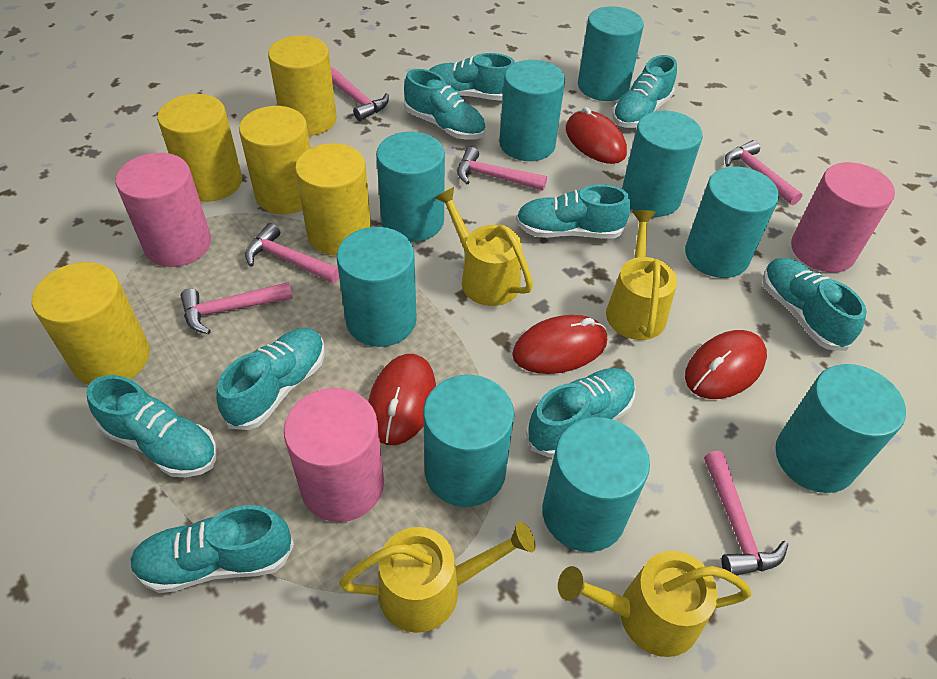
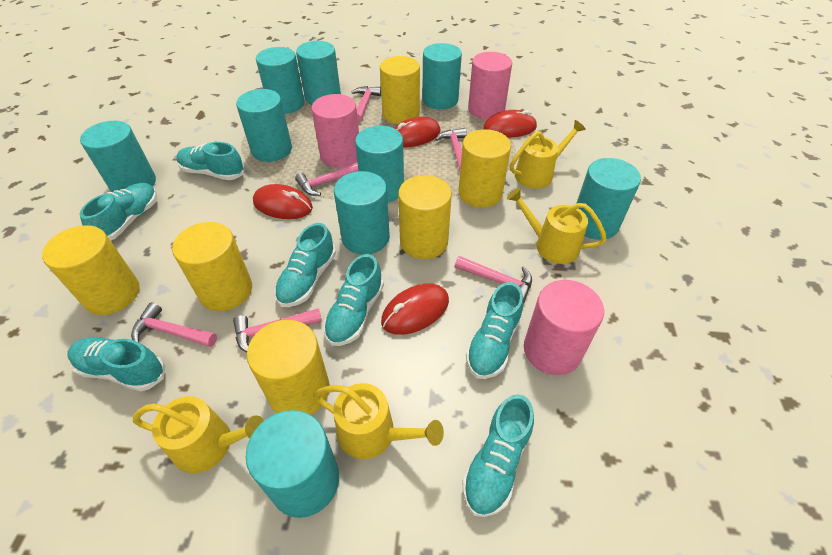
turquoise shoe: [87,375,217,477] [130,505,294,593] [216,328,325,430] [404,69,486,140] [429,53,515,101] [516,184,631,239] [526,368,635,458] [612,55,677,128] [763,258,867,351] = 9 -> [68,337,165,391] [79,183,157,241] [176,142,245,180] [274,223,336,307] [324,254,384,346] [462,394,534,517] [466,282,523,379] = 7
yellow cylinder: [32,262,150,385] [157,94,242,202] [239,106,310,214] [268,35,337,136] [295,143,371,255] = 5 -> [42,225,140,315] [172,222,252,311] [247,320,330,415] [380,56,420,124] [398,175,452,259] [459,129,511,208] = 6

